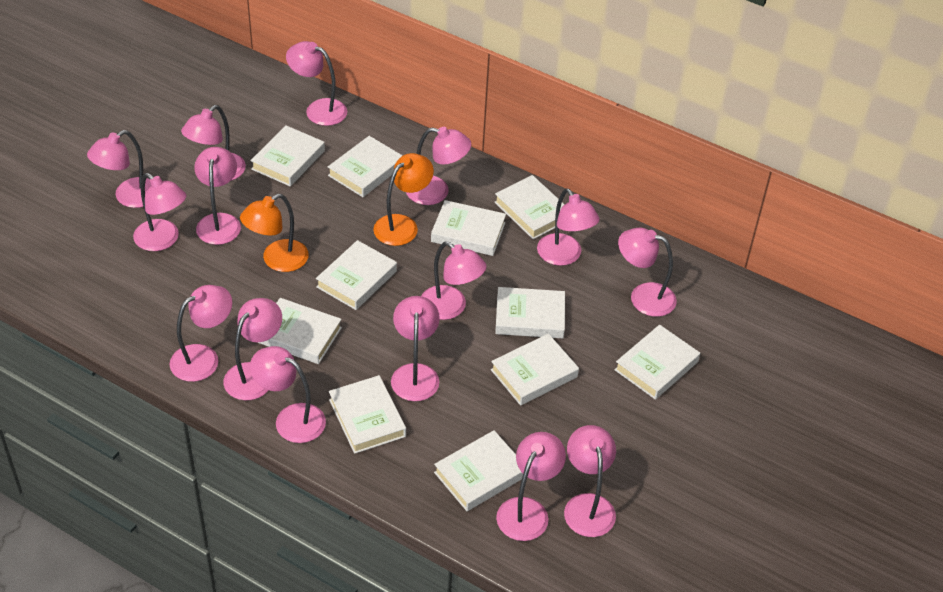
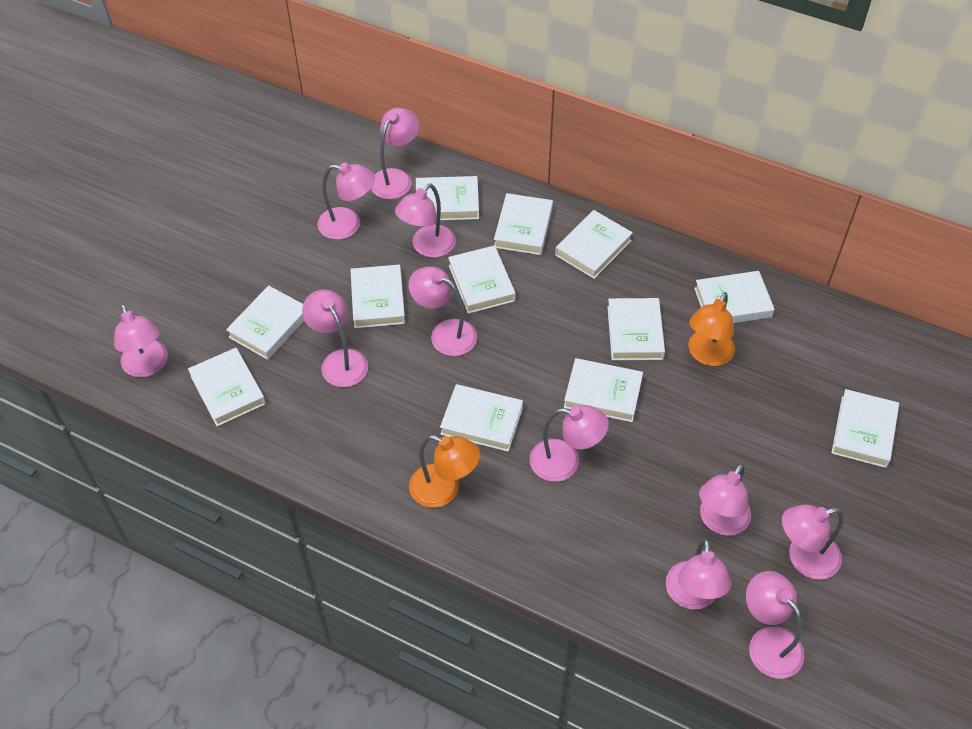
pink lamp: [87,130,151,208] [133,173,186,251] [169,285,232,382] [181,105,246,180] [194,147,241,245] [223,298,282,400] [250,346,326,443] [286,41,347,126] [391,296,440,401] [406,127,471,205] [422,241,487,320] [496,432,566,541] [537,188,600,266] [564,425,616,537] [618,228,677,317] = 15 -> [114,304,168,377] [302,289,368,387] [317,163,375,240] [371,108,419,199] [395,184,456,258] [408,267,477,356] [530,405,609,482] [666,538,731,610] [699,464,751,536] [746,571,804,679] [782,505,843,580] = 11
white book: [250,125,325,186] [257,298,342,364] [316,240,397,310] [328,136,403,197] [329,375,406,454] [431,200,506,256] [434,430,523,511] [491,334,579,406] [494,175,565,239] [495,287,565,338] [615,325,700,400] = 11 -> [188,348,266,426] [226,285,304,360] [350,265,405,328] [416,176,479,220] [440,384,523,452] [448,245,516,314] [494,193,553,255] [555,210,633,279] [564,358,643,422] [607,298,665,360] [694,271,774,323] [831,389,899,468] = 12

